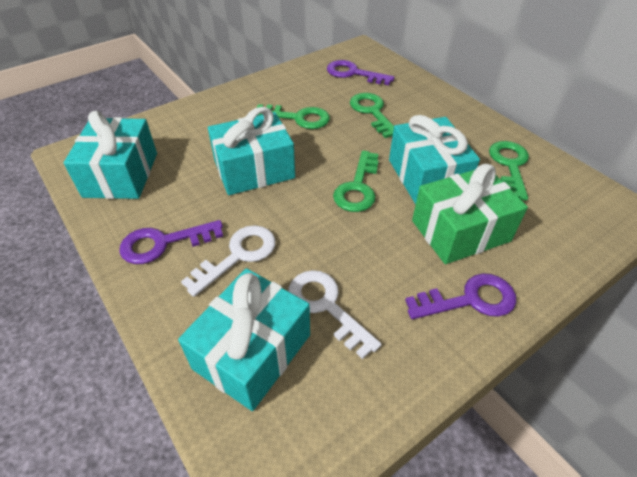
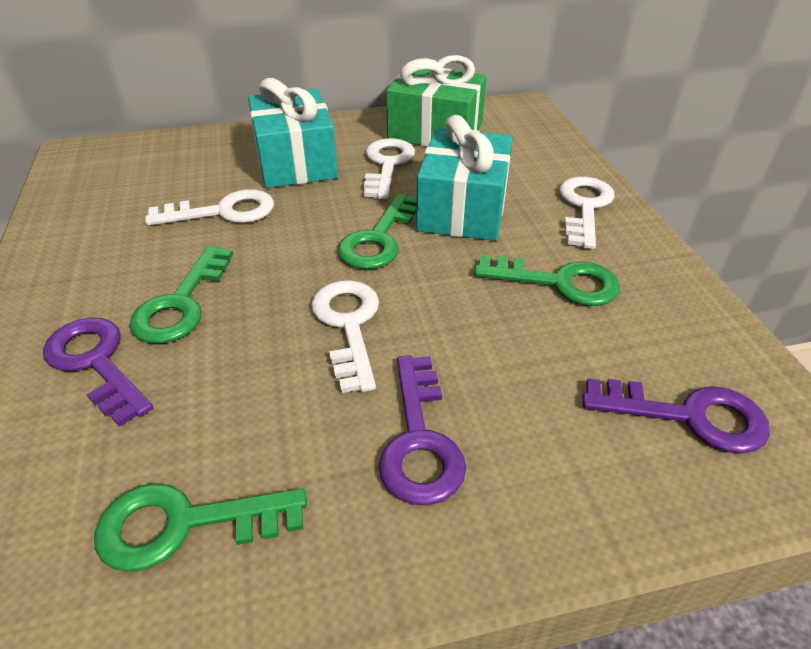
turquoise gift: [64,111,157,199] [178,268,310,411] [208,107,295,195] [389,115,480,204] = 4 -> [248,78,338,188] [416,115,513,241] = 2
white key: [181,225,276,297] [288,270,382,359] = 2 -> [145,189,274,226] [311,280,379,393] [364,138,415,199] [559,177,615,249] = 4

